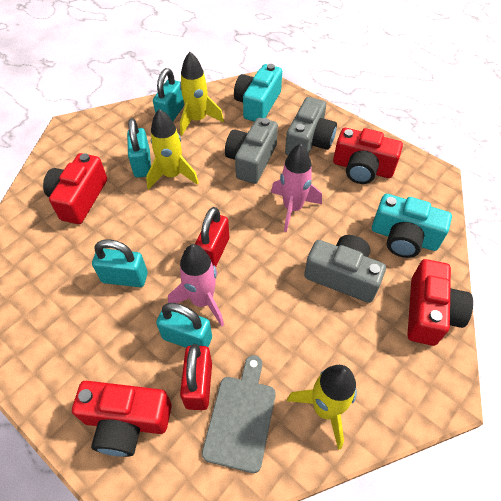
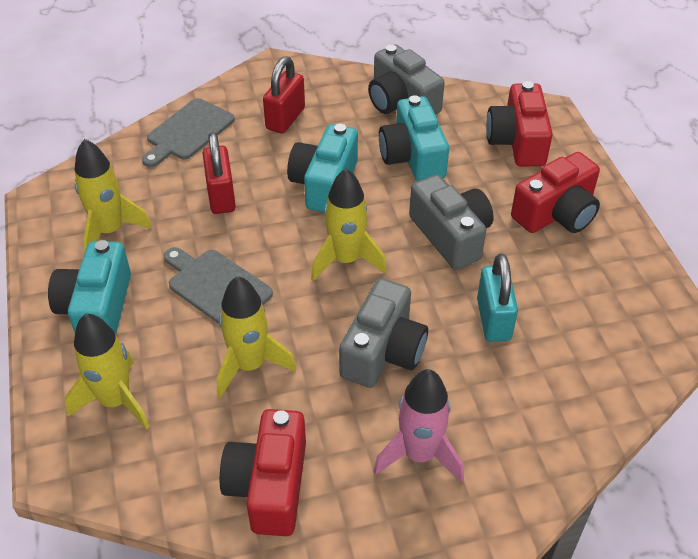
grey cutting board: [202,355,276,473] = 1 -> [142,98,235,167] [164,247,273,324] = 2
pink rocket: [168,244,224,326] [271,143,322,232] = 2 -> [373,369,464,483] = 1
red camera: [43,153,107,224] [72,381,172,457] [333,128,403,184] [407,259,473,346] = 4 -> [220,409,306,536] [486,81,553,166] [511,152,600,233] = 3
turquoise camera: [234,64,282,122] [372,194,452,258] = 2 -> [48,240,131,334] [287,124,358,212] [379,95,449,181] = 3
turquoise padlock: [92,239,148,287] [127,118,151,178] [153,68,184,121] [156,303,212,348] = 4 -> [477,253,518,342] = 1
yellow rocket: [146,109,199,190] [180,52,224,135] [287,365,357,450] = 3 -> [65,313,150,430] [75,139,152,251] [217,276,296,398] [311,168,387,281] = 4

